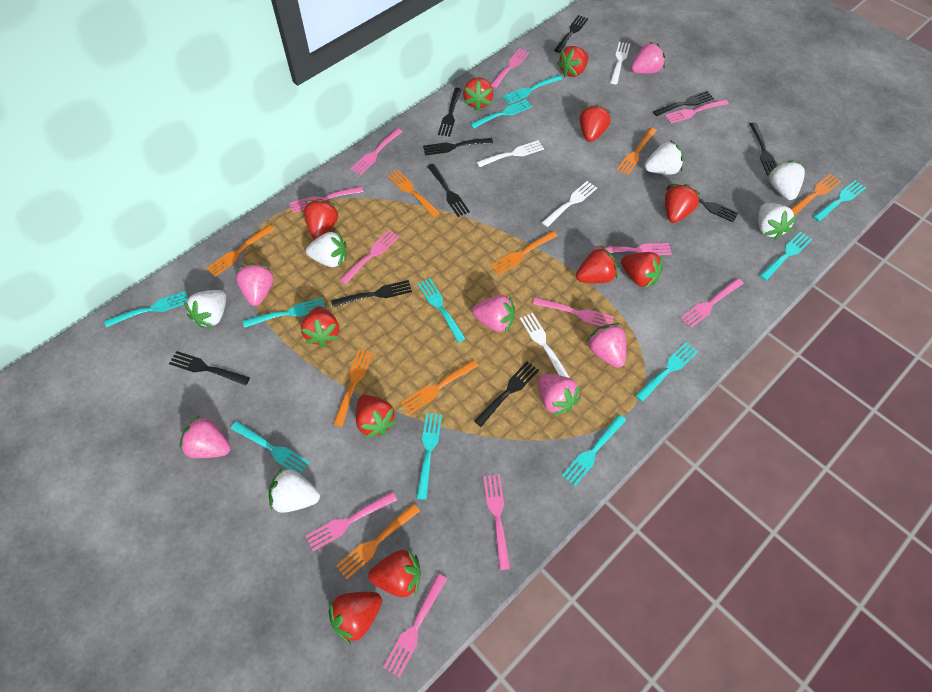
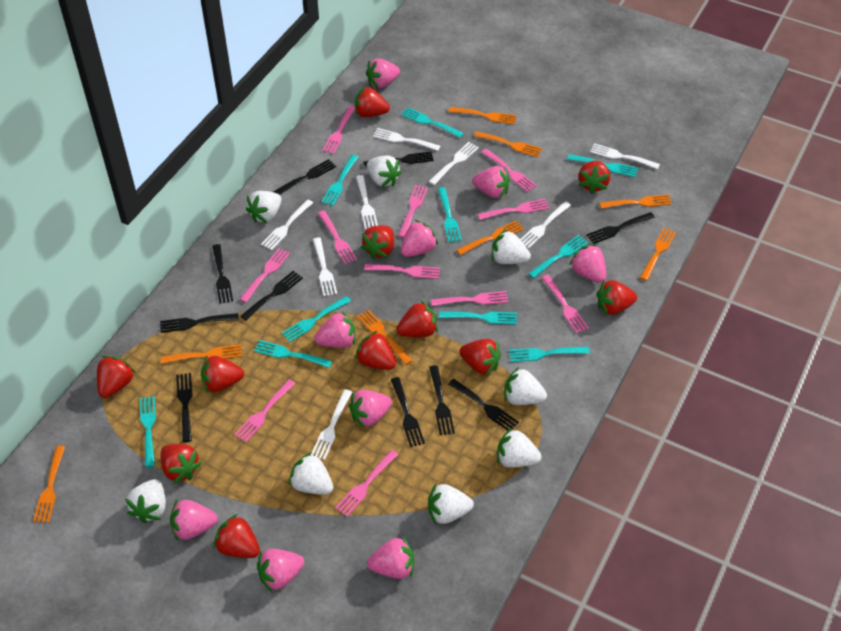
pink strawberry: [179,415,231,458] [236,264,274,306] [472,295,515,333] [538,374,581,416] [586,323,626,368] [631,42,665,74] = 6 -> [170,500,218,541] [257,549,305,592] [314,311,355,348] [349,390,392,429] [366,58,400,88] [367,536,414,579] [401,220,438,257] [472,166,509,198] [569,244,606,283] = 9
turquoise fork: [105,291,188,327] [231,421,310,475] [243,297,326,328] [416,413,442,500] [418,278,466,342] [470,99,532,129] [502,75,563,104] [562,414,626,486] [635,342,698,402] [759,231,812,281] [813,180,866,221] = 11 -> [140,396,156,467] [254,340,332,368] [282,296,351,342] [321,155,358,206] [401,107,464,138] [438,187,462,243] [439,311,517,325] [509,347,590,362] [528,235,588,278] [567,154,638,177] = 10
white fork: [476,140,544,167] [520,313,570,378] [542,181,597,227] [610,42,630,84] = 4 -> [261,199,313,250] [311,389,352,460] [313,237,337,296] [356,175,378,229] [373,128,441,151] [429,142,479,185] [520,201,571,248] [590,143,660,169] = 8
white strawberry: [184,290,226,328] [269,468,320,513] [306,231,346,268] [645,140,683,175] [758,203,797,240] [767,160,805,200] = 6 -> [125,479,166,523] [246,191,282,223] [289,452,333,494] [367,155,402,187] [428,484,474,525] [492,229,531,264] [497,428,541,468] [505,367,547,405] = 8

